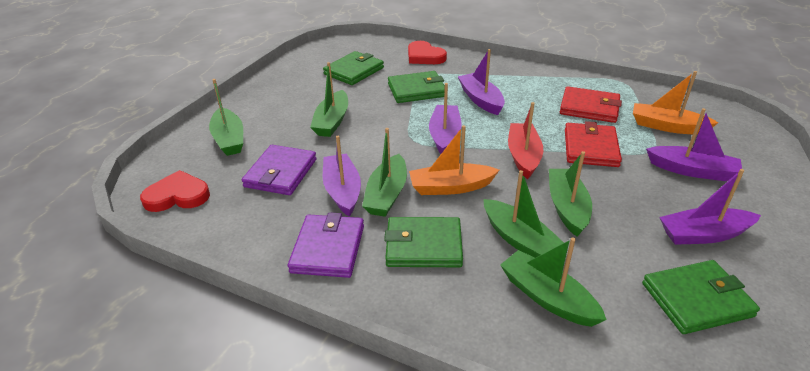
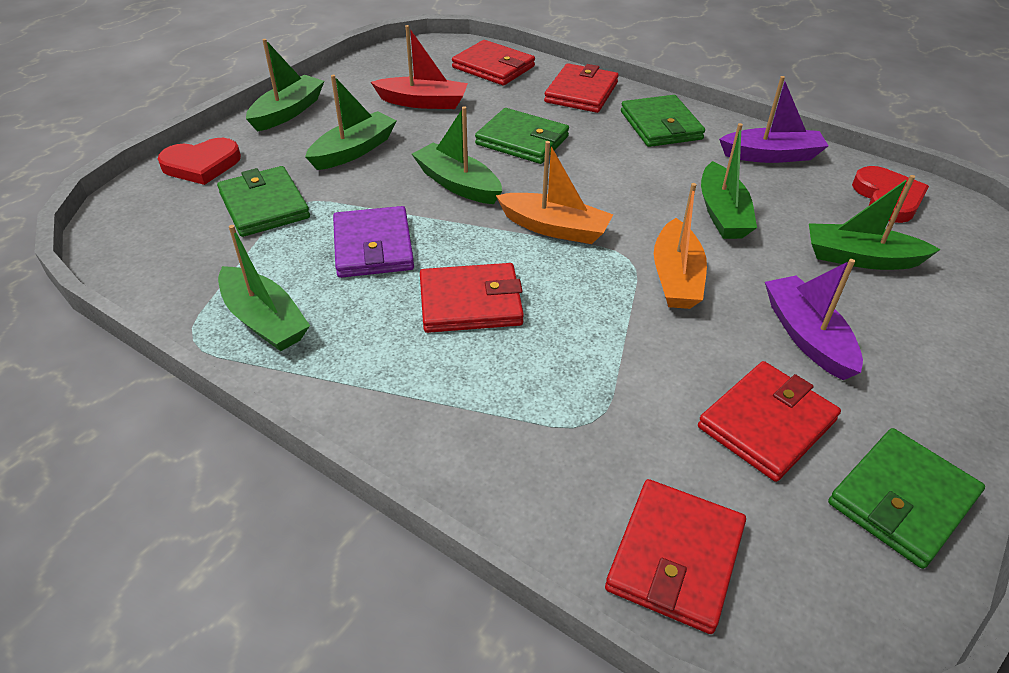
purple boat: [323,136,361,217] [429,83,462,154] [458,49,505,115] [646,108,742,181] [659,169,761,245] = 5 -> [719,76,829,163] [765,259,863,380] = 2
purple wallet: [242,145,317,195] [288,212,364,278] = 2 -> [333,206,414,278] = 1
red wallet: [560,86,622,123] [565,121,622,167] = 2 -> [420,263,524,333] [452,40,535,86] [544,63,619,113] [605,479,746,634] [698,361,841,482] = 5

